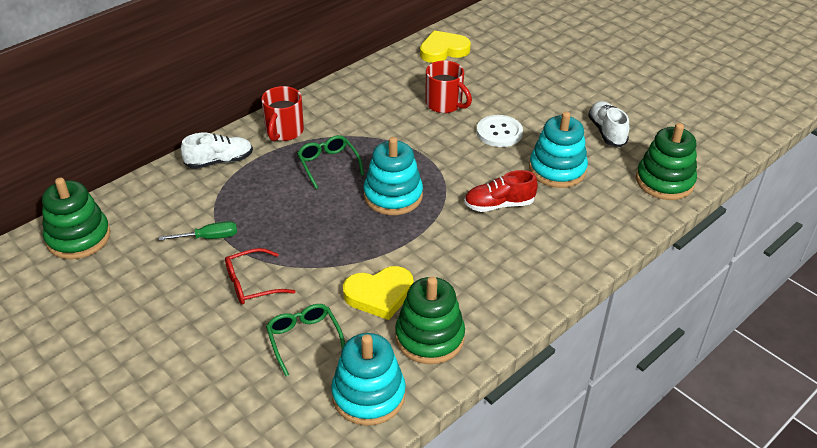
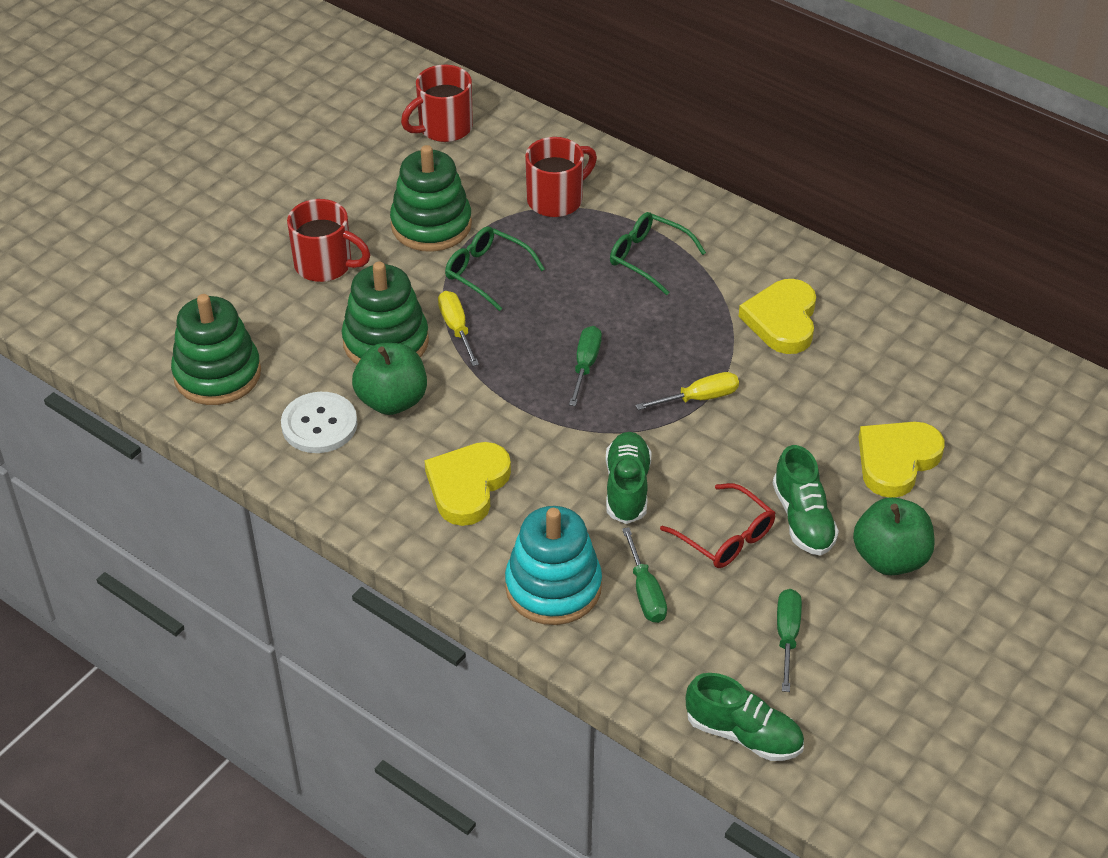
green apple: none = 0 -> [352,343,427,415] [853,497,934,575] = 2
green screwdriver: [159,221,237,240] = 1 -> [569,326,602,406] [622,527,667,623] [777,589,802,692] = 3
green shoe: none = 0 -> [606,432,652,524] [686,673,804,761] [773,445,839,556] = 3
red mug: [261,86,304,141] [426,61,472,113] = 2 -> [287,199,370,282] [401,65,473,142] [525,137,597,217] = 3
red shoe: [464,170,538,212] = 1 -> none = 0
turquoise stacking toy: [331,333,406,426] [364,137,423,215] [529,111,588,188] = 3 -> [505,506,602,625] = 1
white shoe: [181,132,253,169] [588,101,630,147] = 2 -> none = 0
yellow heart: [343,266,414,320] [420,30,471,63] = 2 -> [425,442,511,526] [739,279,816,354] [859,422,944,498] = 3
yellow screwdriver: none = 0 -> [438,291,479,366] [636,372,739,410] = 2

